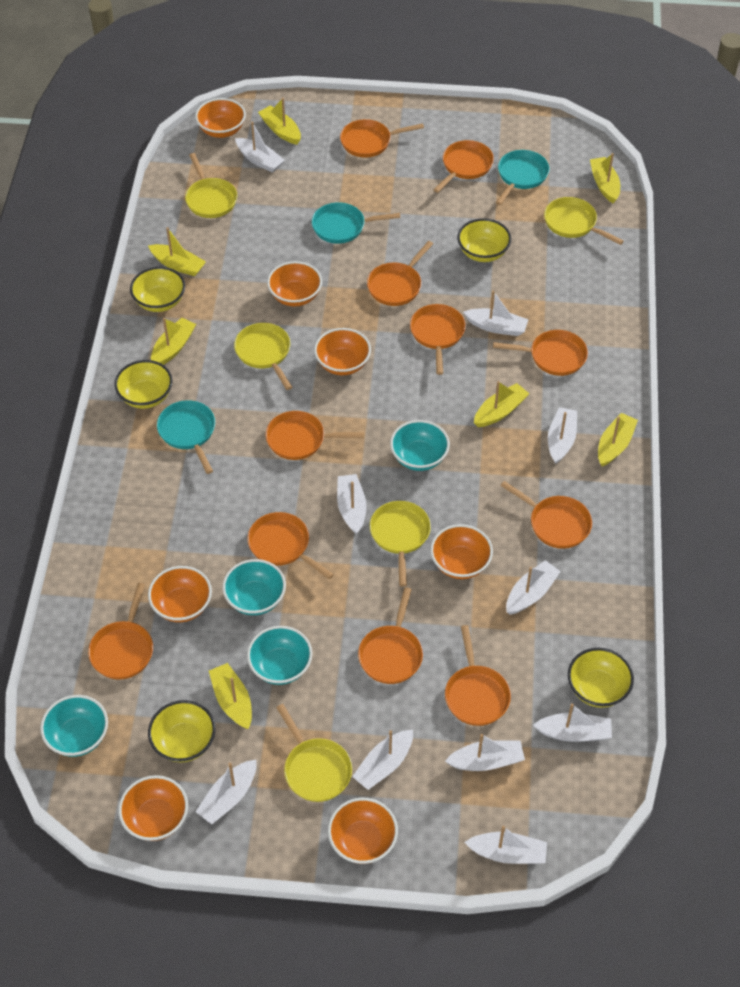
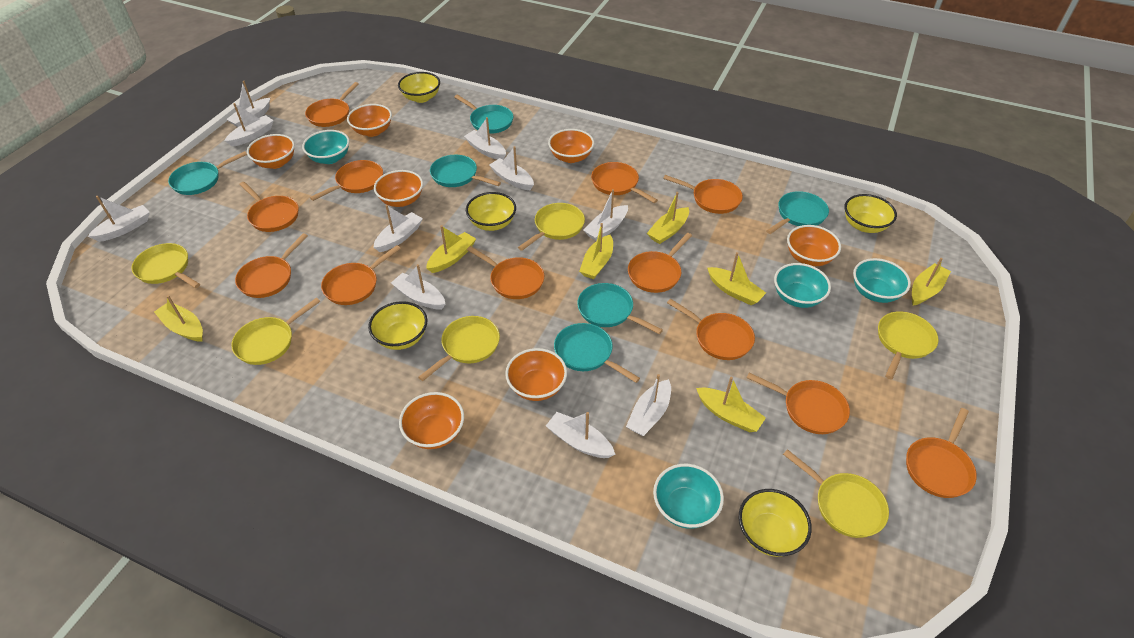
orange pan: [88,583,153,680] [248,512,334,579] [266,411,364,460] [340,119,424,158] [358,587,423,684] [367,241,433,306] [410,304,466,375] [434,140,494,193] [445,625,511,726] [493,330,588,376] [500,481,592,549] = 11 -> [235,233,308,298] [239,182,299,232] [305,82,359,127] [310,160,383,201] [321,245,401,305] [467,246,544,299] [591,162,658,203] [628,233,692,293] [663,175,743,214] [667,299,755,360] [747,373,850,434] [906,408,977,498] = 12
turquoise pan: [157,400,215,474] [312,202,401,244] [496,150,550,205] = 3 -> [168,151,247,195] [430,154,501,187] [454,95,513,134] [554,323,640,383] [577,283,663,334] [766,191,829,234] = 6
yellow pan: [185,153,237,218] [234,323,292,390] [276,704,352,802] [369,501,431,587] [544,197,624,245] = 5 -> [132,243,200,288] [231,298,320,365] [418,316,500,381] [518,203,585,251] [783,449,889,538] [878,311,938,380] = 6

